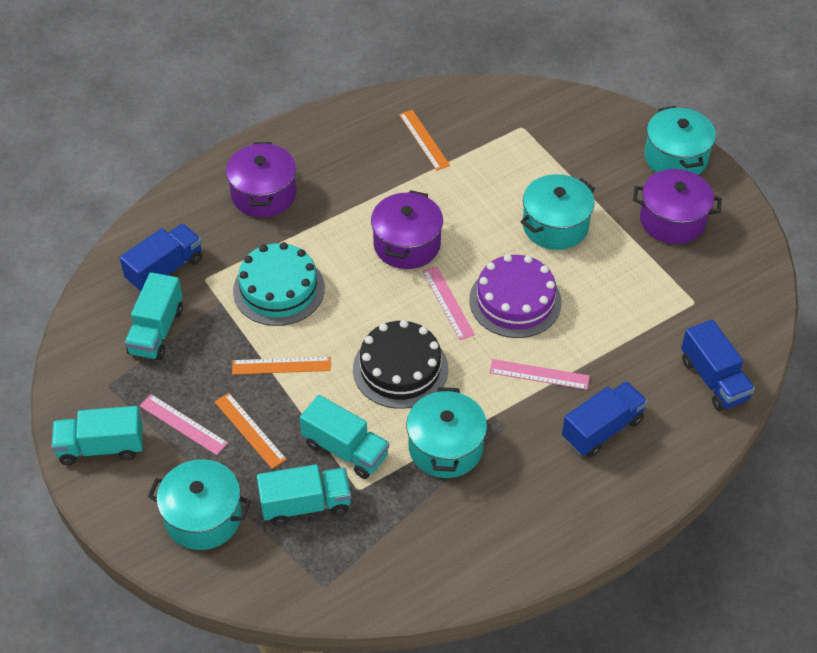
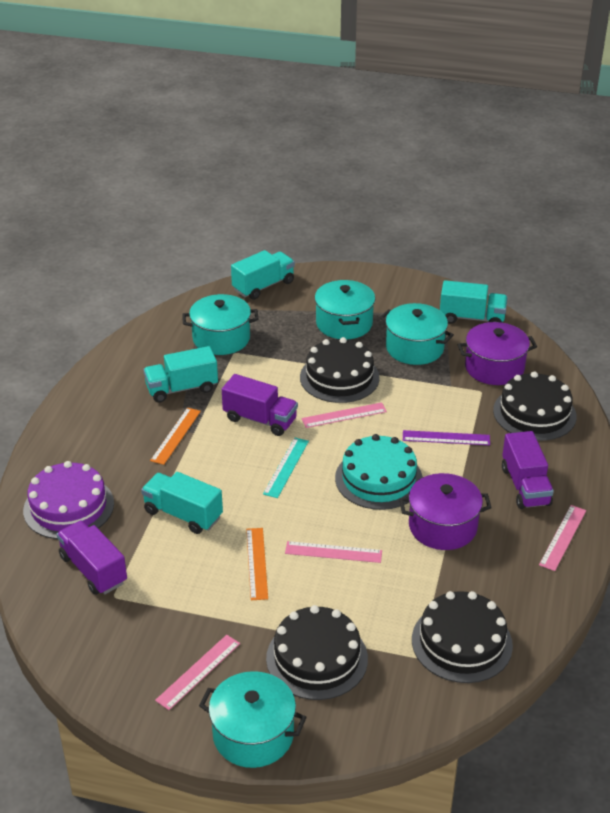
black cake: [353,320,448,409] = 1 -> [266,605,368,700] [300,337,380,403] [412,591,513,683] [493,371,577,441] = 4
blue truck: [120,224,202,293] [562,381,648,457] [681,319,755,411] = 3 -> none = 0
orange ruler: [215,393,287,469] [232,356,331,375] [399,110,450,171] = 3 -> [150,408,201,465] [246,528,268,600] = 2
pink ruler: [140,394,228,455] [422,266,475,340] [490,359,590,390] = 3 -> [155,635,240,710] [285,541,382,563] [301,402,387,428] [539,505,586,571] = 4
purple pot: [226,142,296,218] [371,190,443,269] [633,169,722,244] = 3 -> [399,473,492,550] [457,322,537,385] = 2
purple ruler: none = 0 -> [403,430,490,445] = 1
purple truck: none = 0 -> [57,520,127,595] [222,374,298,436] [502,431,554,509] = 3
turquoise ruler: none = 0 -> [263,438,309,498] = 1

